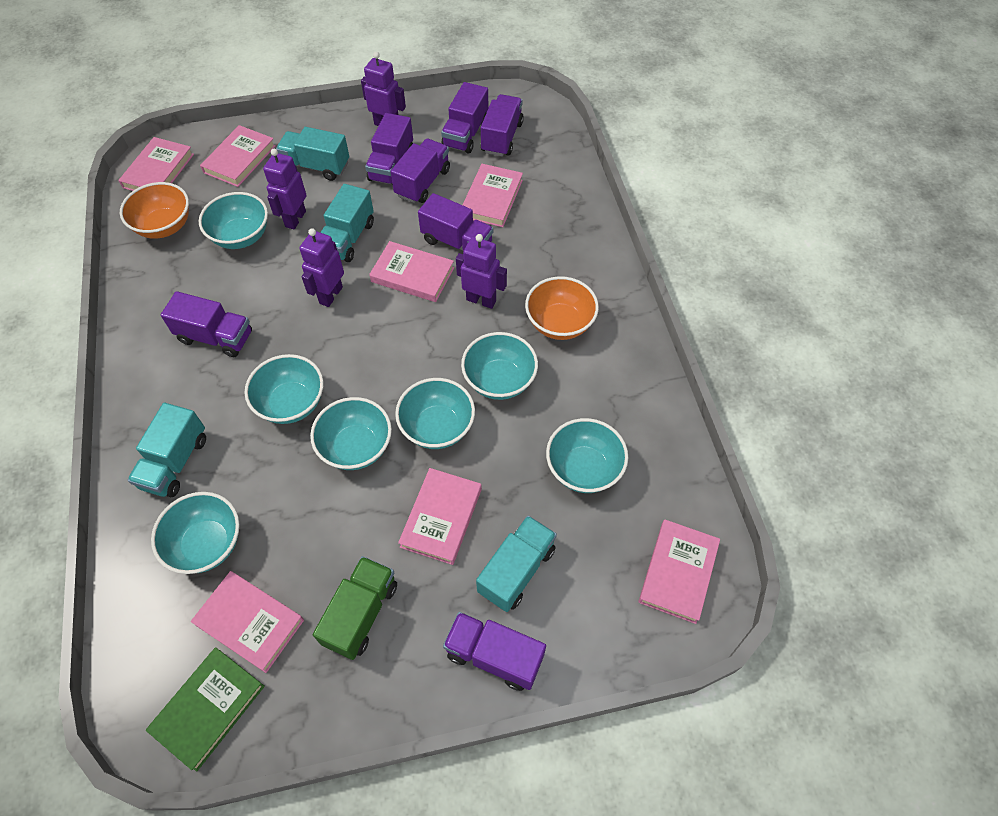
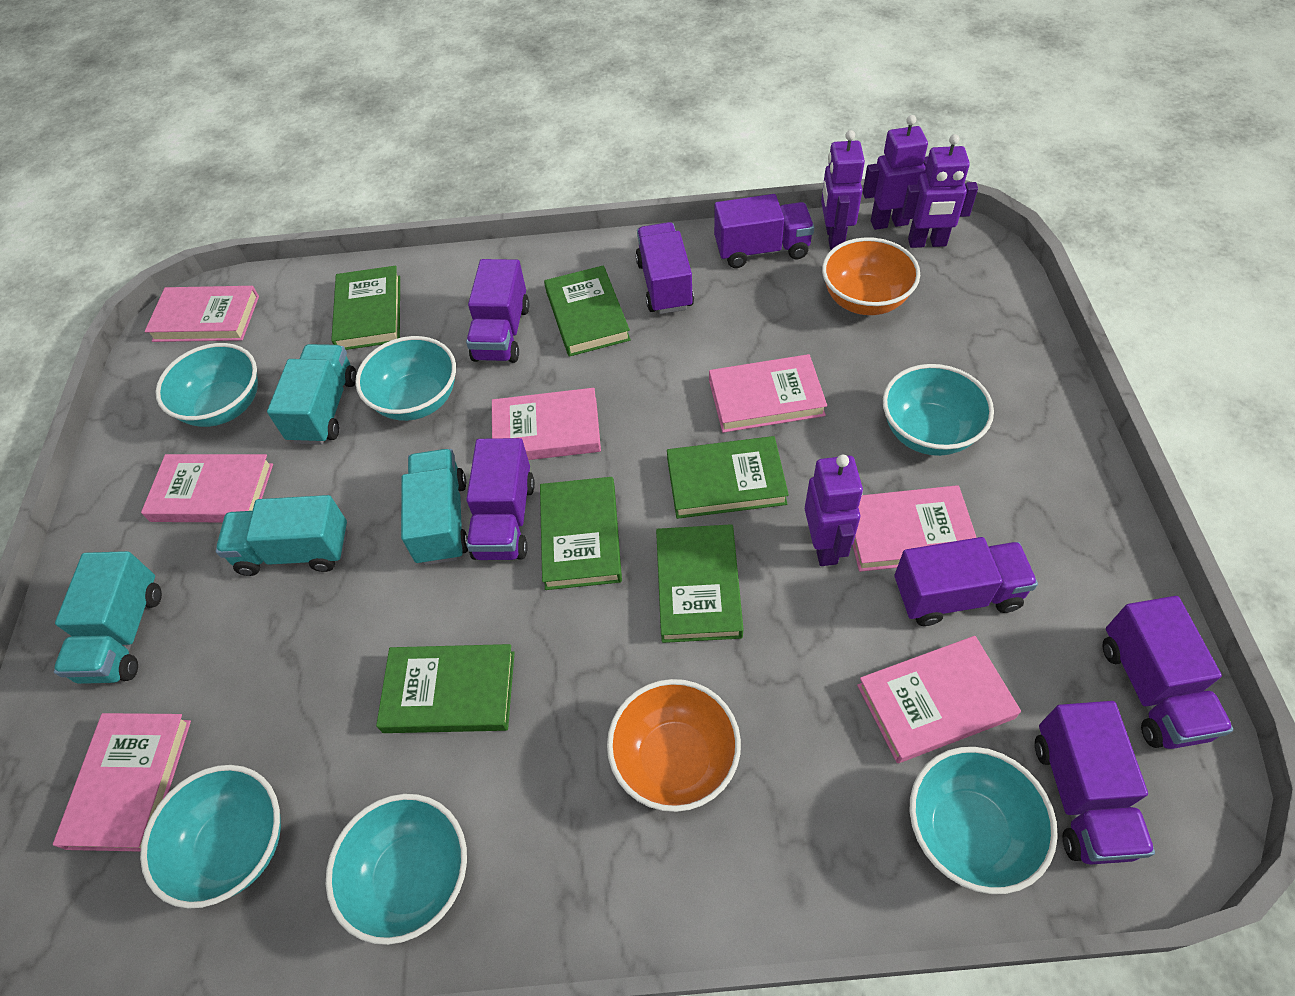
green book: [146,647,265,772] = 1 -> [331,265,400,350] [376,644,515,733] [540,477,622,590] [544,265,631,357] [656,524,743,643] [667,436,789,519] = 6
green truck: [313,556,397,660] = 1 -> none = 0
turquoise bowl: [151,492,240,574] [199,192,268,249] [245,354,324,424] [310,397,392,470] [395,378,475,449] [461,332,538,400] [546,418,628,493] = 7 -> [140,765,281,909] [155,343,258,427] [326,794,467,945] [355,336,456,421] [883,364,994,456] [910,747,1058,894] = 6

